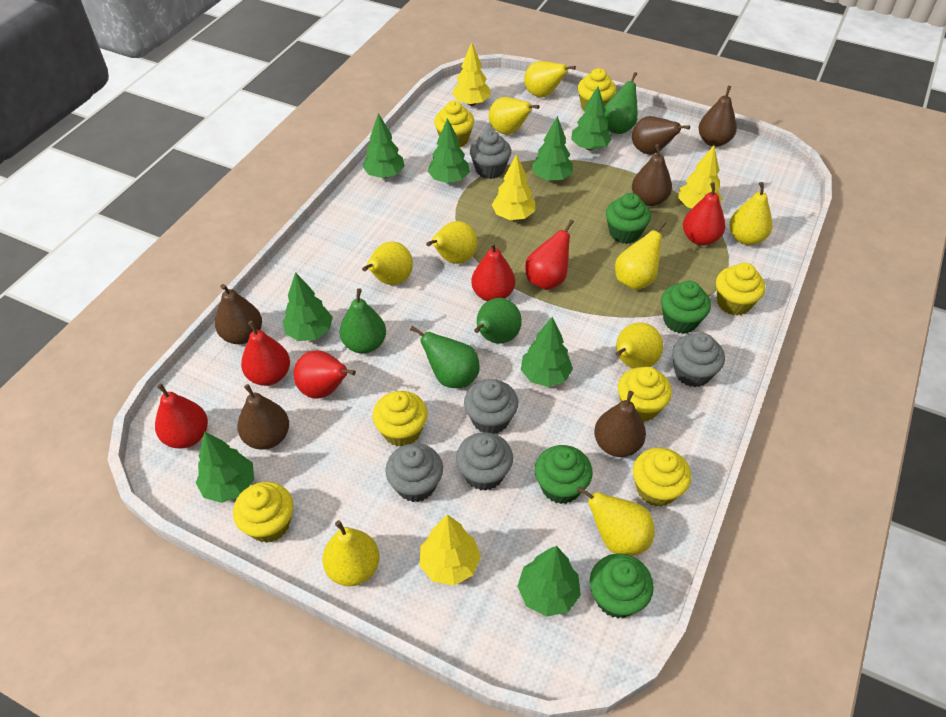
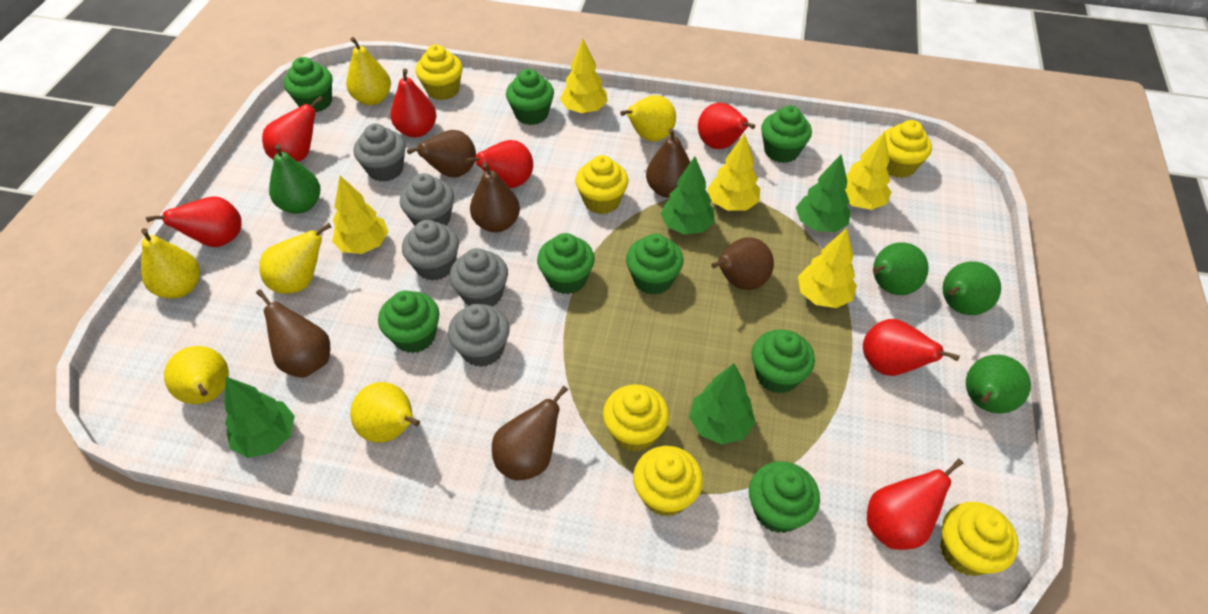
green cupcake: [535,445,593,504] [590,554,654,618] [606,193,651,244] [661,281,711,334] = 4 -> [284,57,332,112] [378,291,440,353] [506,69,554,125] [537,233,595,294] [626,234,684,295] [749,461,820,533] [751,330,815,394] [761,105,812,163] = 8
green tree: [196,431,254,503] [283,272,333,341] [363,113,405,178] [428,118,470,183] [517,546,581,617] [521,317,573,387] [531,116,573,181] [571,87,612,150] = 8 -> [224,377,295,458] [660,157,715,234] [689,363,755,444] [796,155,850,232] = 4
red pear: [155,383,208,449] [241,321,290,386] [294,350,356,399] [471,242,515,301] [525,220,574,290] [683,182,725,246] = 6 -> [146,197,242,247] [262,96,323,162] [391,69,436,138] [465,140,533,188] [698,103,755,149] [863,319,960,376] [867,458,963,550] = 7
yellow cupcake: [233,482,293,543] [373,391,428,446] [434,101,474,147] [578,68,616,111] [618,367,672,422] [633,448,691,507] [716,263,765,316] = 7 -> [416,45,463,100] [575,155,628,214] [603,384,669,452] [633,446,703,517] [885,120,932,178] [940,502,1019,576] = 6
yellow pear: [322,520,380,586] [362,242,413,285] [426,221,477,264] [489,97,539,135] [524,61,576,97] [577,486,655,556] [615,220,666,290] [616,322,663,368] [729,182,773,245] = 9 -> [141,228,200,299] [164,346,229,404] [259,223,332,294] [346,37,391,105] [350,382,420,443] [620,95,676,142] = 6
yellow tree: [420,514,481,585] [452,42,491,106] [492,154,535,220] [678,146,722,208] = 4 -> [332,176,388,254] [560,39,608,113] [707,133,760,211] [798,228,857,308] [845,132,891,210] = 5

